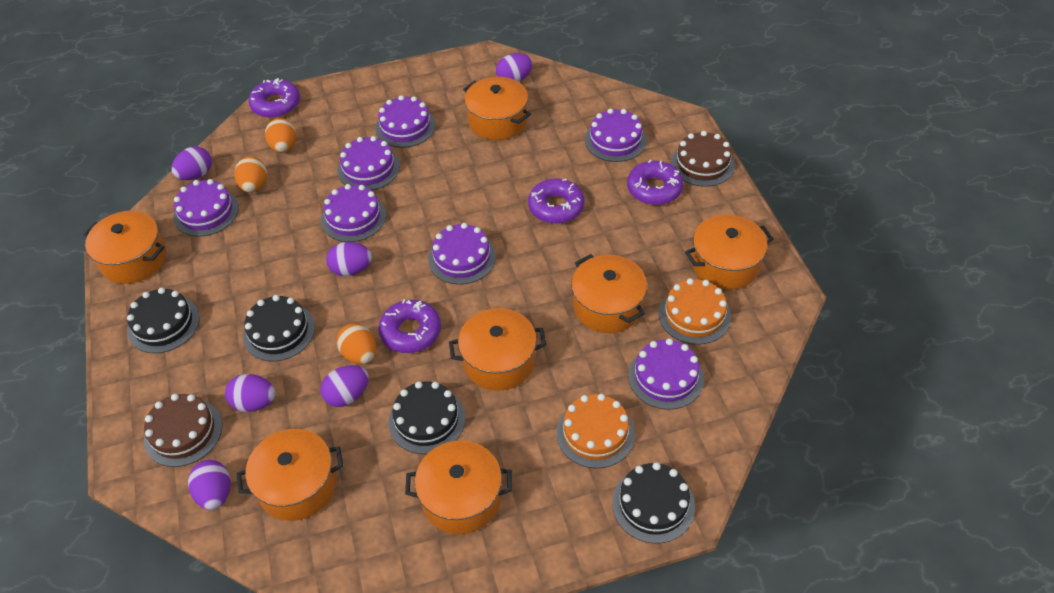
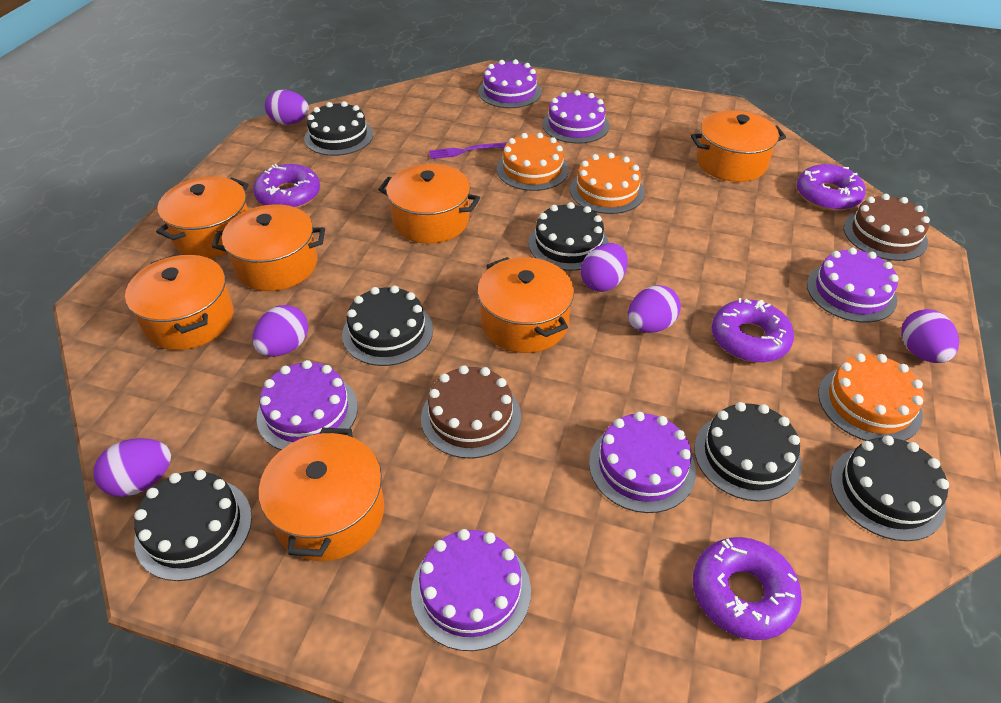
black cake: [127,288,200,353] [243,295,315,361] [388,381,465,454] [612,462,695,544] = 4 -> [134,470,252,581] [304,101,373,156] [342,286,433,366] [528,202,609,271] [694,402,802,502] [831,435,949,541] = 6
orange cake: [557,394,635,468] [659,278,731,345] = 2 -> [497,133,569,191] [570,153,645,214] [818,354,924,441] = 3
orange egg: [234,156,267,193] [265,118,296,153] [336,323,376,365] = 3 -> none = 0
purple cake: [173,179,239,237] [321,184,386,242] [337,136,400,190] [375,95,435,148] [428,223,496,285] [585,108,647,162] [628,338,704,410] = 7 -> [257,360,358,450] [411,529,531,651] [478,59,542,108] [542,90,610,144] [589,412,696,513] [807,247,899,323] = 6
purple fork: none = 0 -> [429,142,508,159] = 1

